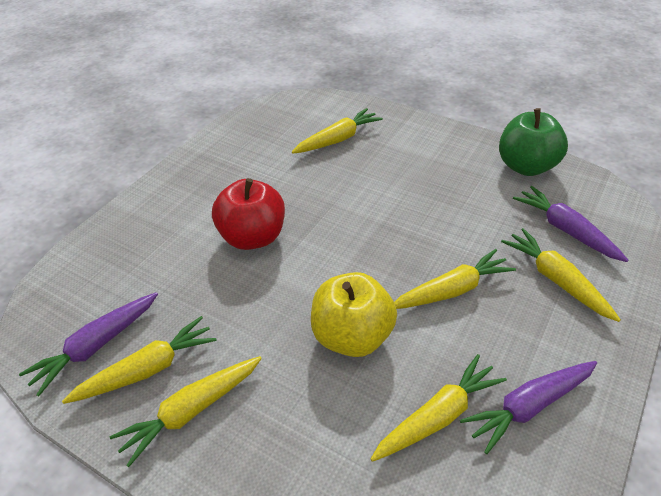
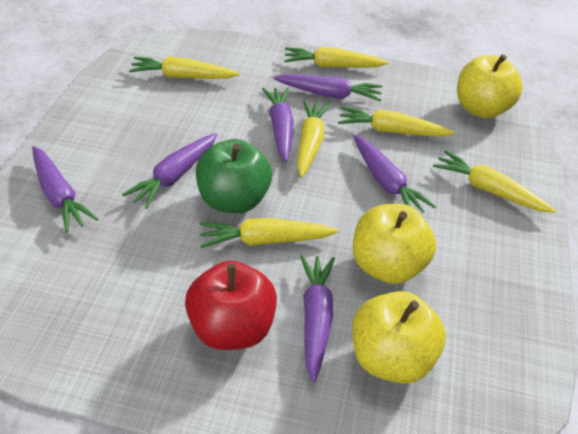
purple carrot: [19,292,158,396] [460,361,597,454] [513,186,628,262] = 3 -> [32,146,98,232] [122,133,217,209] [262,87,294,162] [273,74,382,101] [300,255,335,383] [353,135,436,213] = 6
yellow apple: [311,272,397,357] = 1 -> [352,291,446,384] [353,204,436,284] [457,54,523,118] = 3

